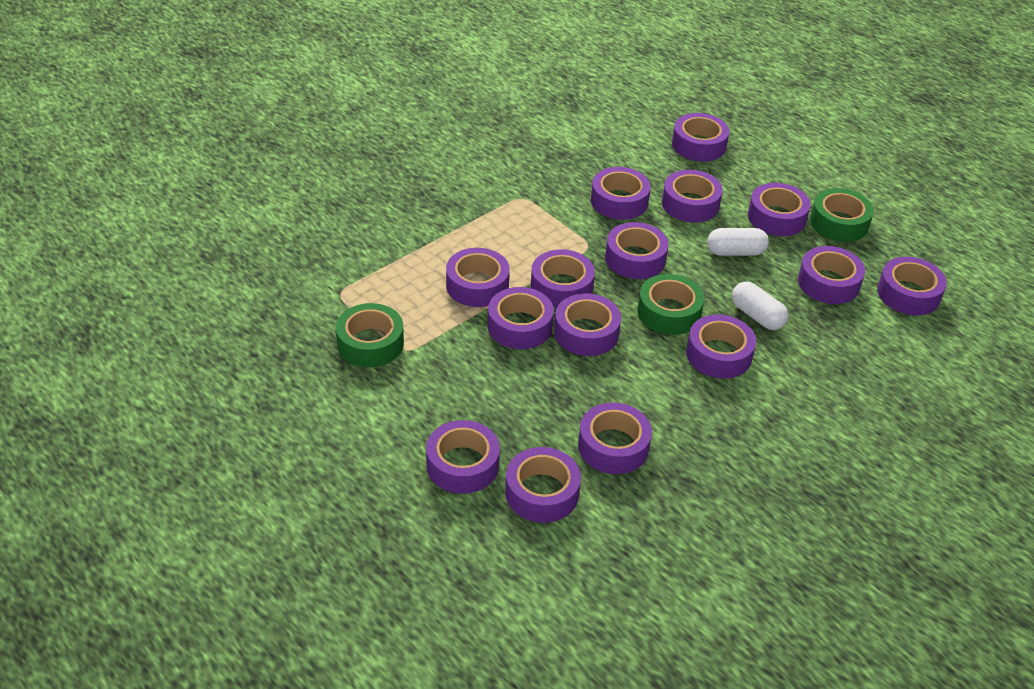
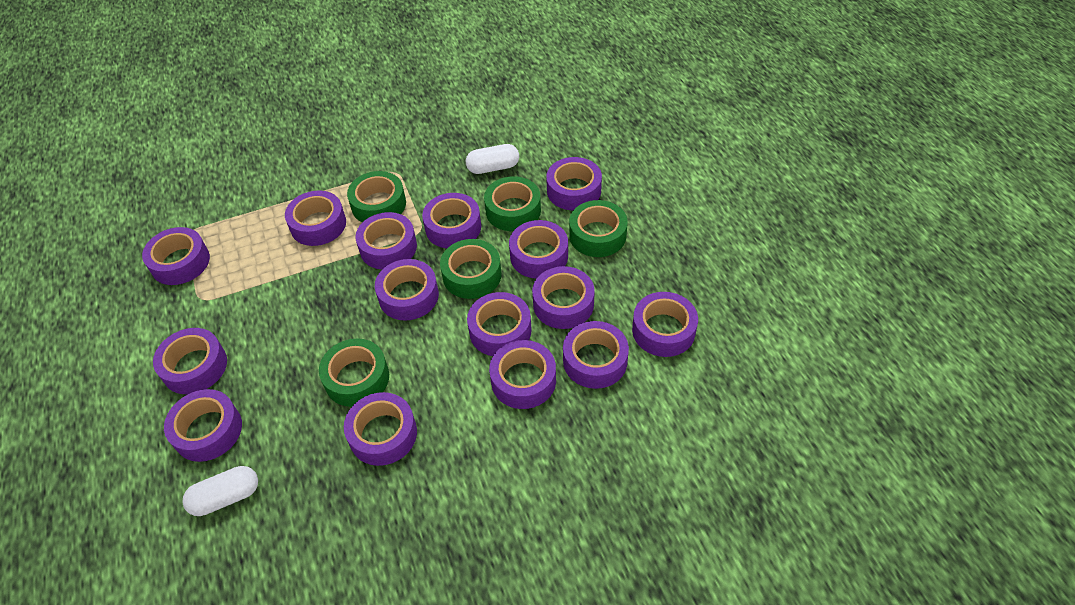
green tape: [336,303,404,367] [637,274,704,335] [810,188,874,242] = 3 -> [319,338,389,407] [347,171,406,222] [440,239,501,299] [484,176,541,231] [569,200,628,257] = 5

